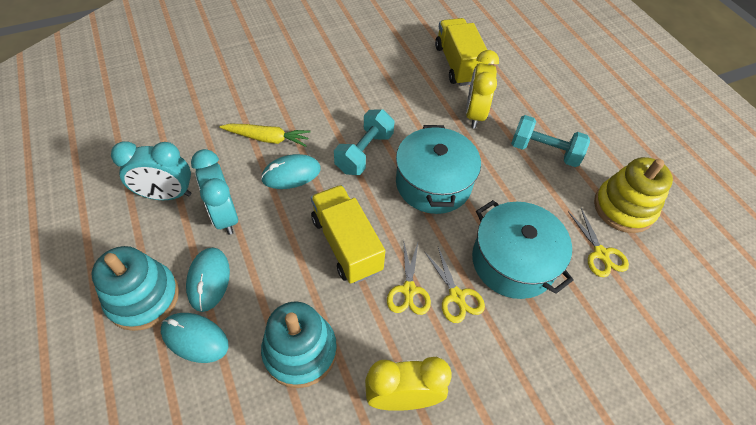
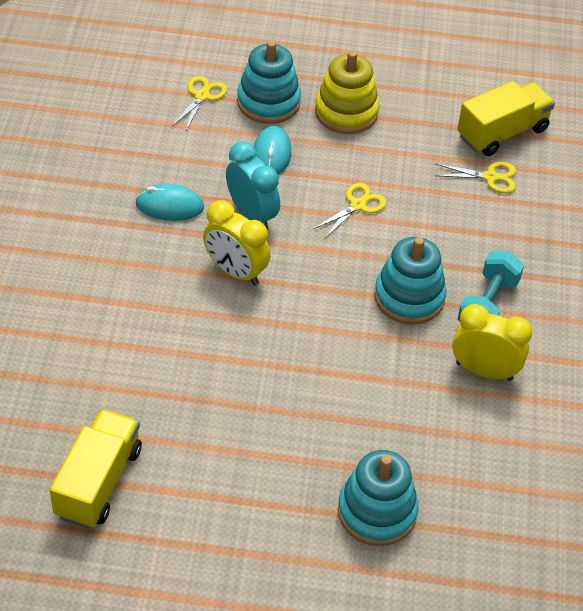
turquoise clock: [111,141,191,200] [191,149,238,235] = 2 -> [226,141,280,231] = 1
turquoise dumbbell: [334,109,395,175] [511,115,590,167] = 2 -> [458,251,524,322] = 1
turquoise mouse: [161,313,229,363] [186,247,230,312] [261,154,321,189] = 3 -> [135,184,204,221] [254,126,292,175] = 2
turquoise pot: [396,125,481,214] [472,200,574,299] = 2 -> none = 0
turquoise stacking toy: [91,246,179,331] [261,301,337,388] = 2 -> [237,41,301,124] [338,450,419,546] [375,237,447,325] = 3
yellow carrot: [219,124,311,147] = 1 -> none = 0

